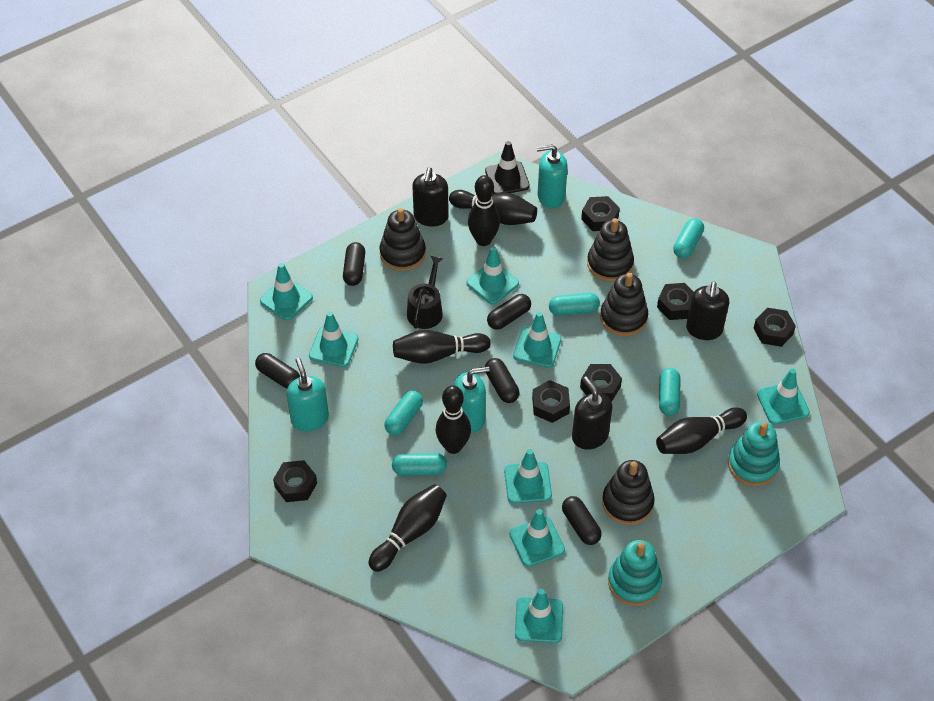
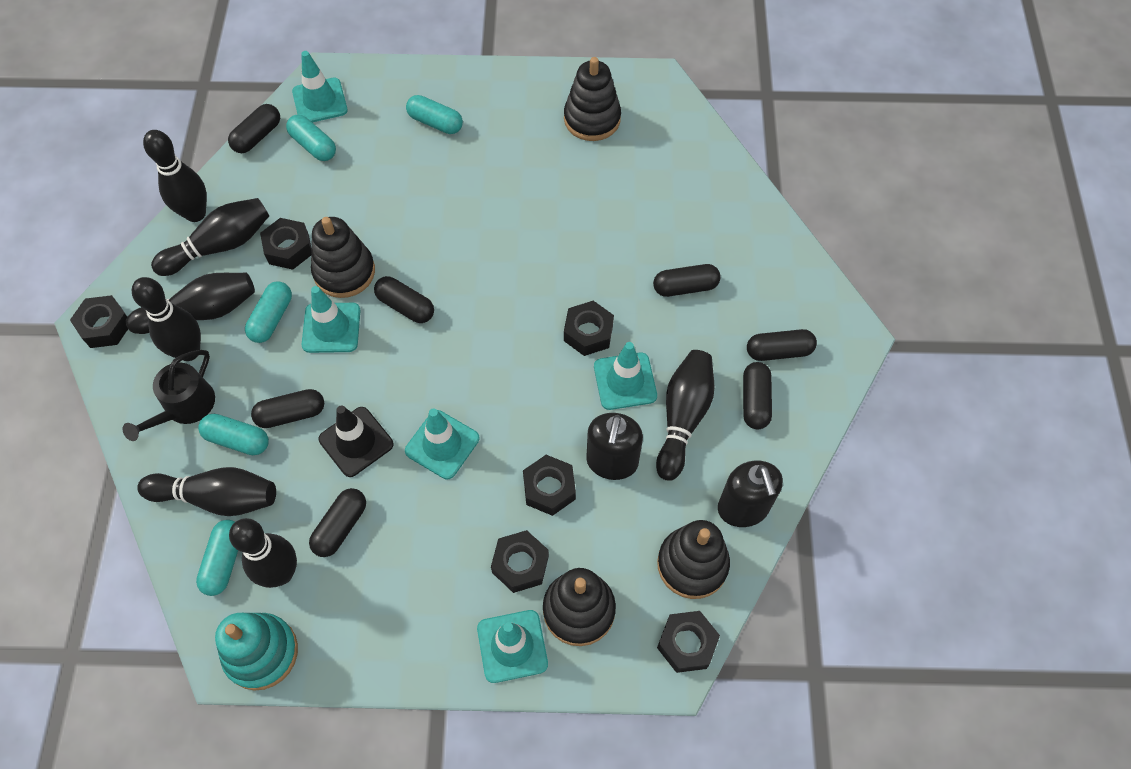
black bowling pin: [369,484,447,572] [393,330,491,364] [436,386,471,454] [449,190,537,225] [468,175,500,246] [656,408,747,454] = 6 -> [126,273,255,334] [131,277,201,361] [137,467,276,516] [143,130,207,222] [151,198,269,276] [229,518,297,588] [656,350,715,481] = 7
black capsule: [255,353,300,389] [343,242,365,286] [485,358,519,403] [487,294,531,330] [562,496,602,545] = 5 -> [228,104,280,153] [251,389,324,428] [309,488,366,557] [374,276,434,323] [653,264,721,297] [743,362,772,429] [747,329,817,361] = 7
black soap dispenser: [412,167,449,227] [572,376,612,449] [686,281,729,340] = 3 -> [586,413,643,480] [718,461,783,527] = 2
turquoise soap dispenser: [286,358,329,431] [454,367,490,433] [537,144,568,208] = 3 -> none = 0
turquoise stacking toy: [608,540,662,606] [728,421,780,486] = 2 -> [215,613,298,691] = 1
turquoise traffic cone: [260,263,313,321] [309,311,358,367] [467,247,519,304] [504,449,552,504] [509,509,565,567] [513,312,561,368] [515,589,563,643] [757,368,810,425] = 8 -> [292,51,348,122] [301,286,360,353] [405,408,479,479] [477,610,548,683] [594,342,657,410] = 5

